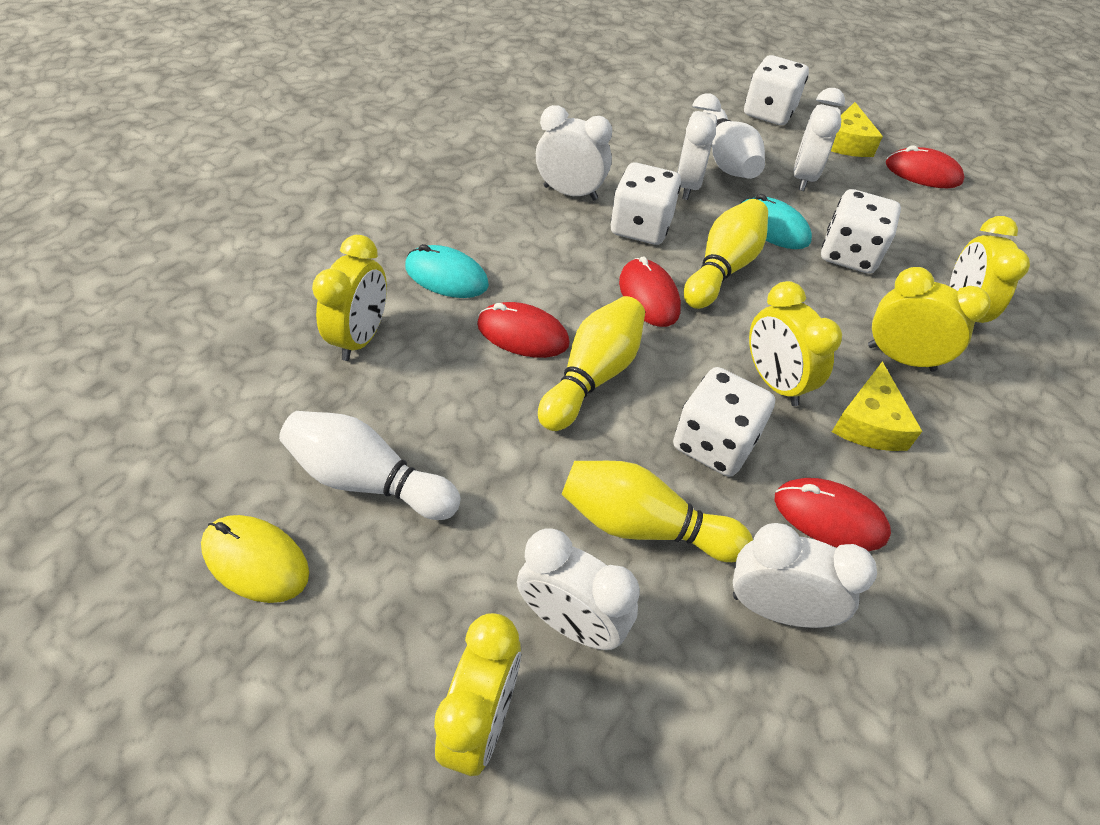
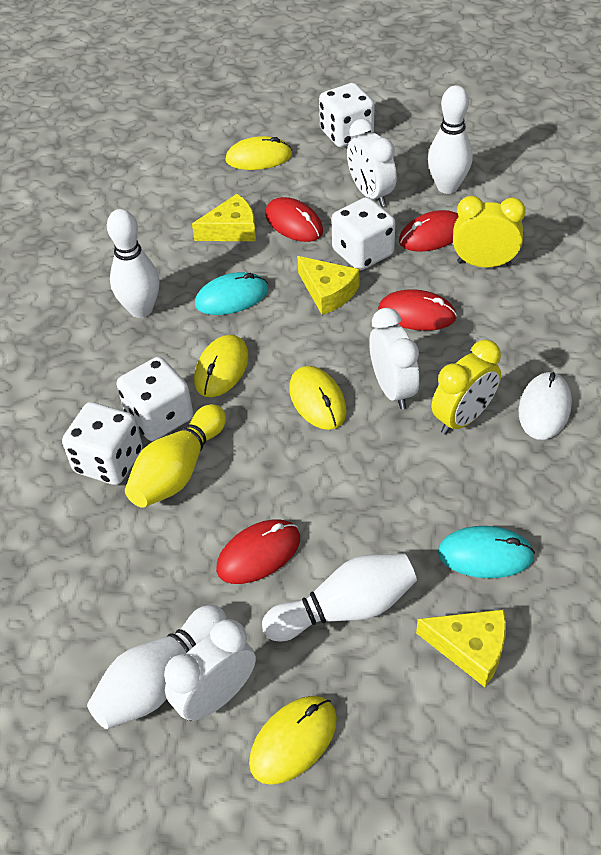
white bowling pin: [279,411,461,520] [703,108,765,179] = 2 -> [87,605,227,729] [107,209,160,318] [262,553,417,642] [428,85,473,194] = 4
white clock: [517,528,639,650] [536,105,612,200] [677,93,721,200] [733,523,877,628] [794,88,845,191] = 5 -> [164,619,256,721] [347,119,397,207] [369,308,419,409] = 3
white mouse: none = 0 -> [519,372,572,440] = 1
yellow bowling pin: [538,296,645,431] [561,461,753,562] [684,199,768,309] = 3 -> [125,404,226,508] = 1
yellow cheese: [831,102,883,157] [832,362,922,451] = 2 -> [192,194,256,241] [297,256,359,315] [416,609,506,687] = 3
yellow clock: [312,235,387,361] [434,613,521,776] [749,281,842,406] [868,267,990,372] [949,216,1030,323] = 5 -> [432,340,501,435] [453,196,526,267] = 2
yellow mouse: [201,515,309,603] = 1 -> [194,335,249,397] [225,136,292,170] [249,696,337,785] [289,366,347,430] = 4

